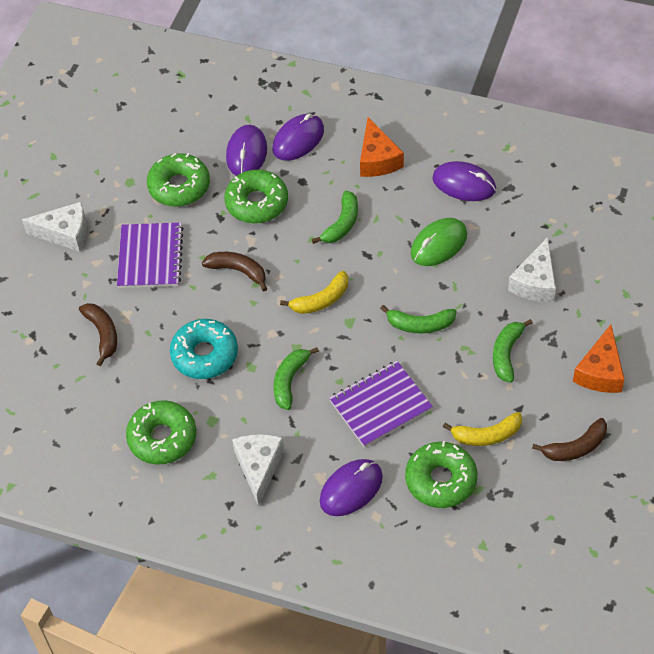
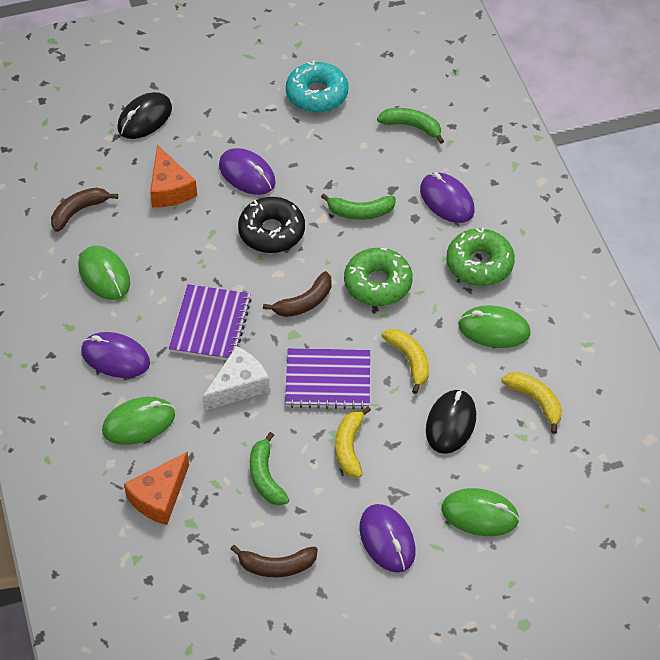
black donut: none = 0 -> [238,197,305,253] = 1
black mouse: none = 0 -> [117,92,172,139] [426,390,476,454] = 2
green banana: [273,347,319,410] [312,191,358,244] [380,305,457,333] [493,319,533,383] = 4 -> [250,432,289,506] [321,193,396,220] [377,108,444,144] = 3
green donut: [126,400,196,465] [147,153,210,207] [224,170,288,224] [405,441,477,508] = 4 -> [344,248,413,306] [446,228,515,286] = 2
green mouse: [411,218,467,266] = 1 -> [78,246,130,300] [102,397,175,445] [442,488,520,536] [458,305,531,348] = 4
white cheese: [22,202,87,252] [232,434,284,507] [508,237,556,302] = 3 -> [203,346,270,411] = 1
yellow banana: [280,271,348,314] [443,412,522,446] = 2 -> [335,406,371,478] [382,329,429,394] [502,372,562,434] = 3

